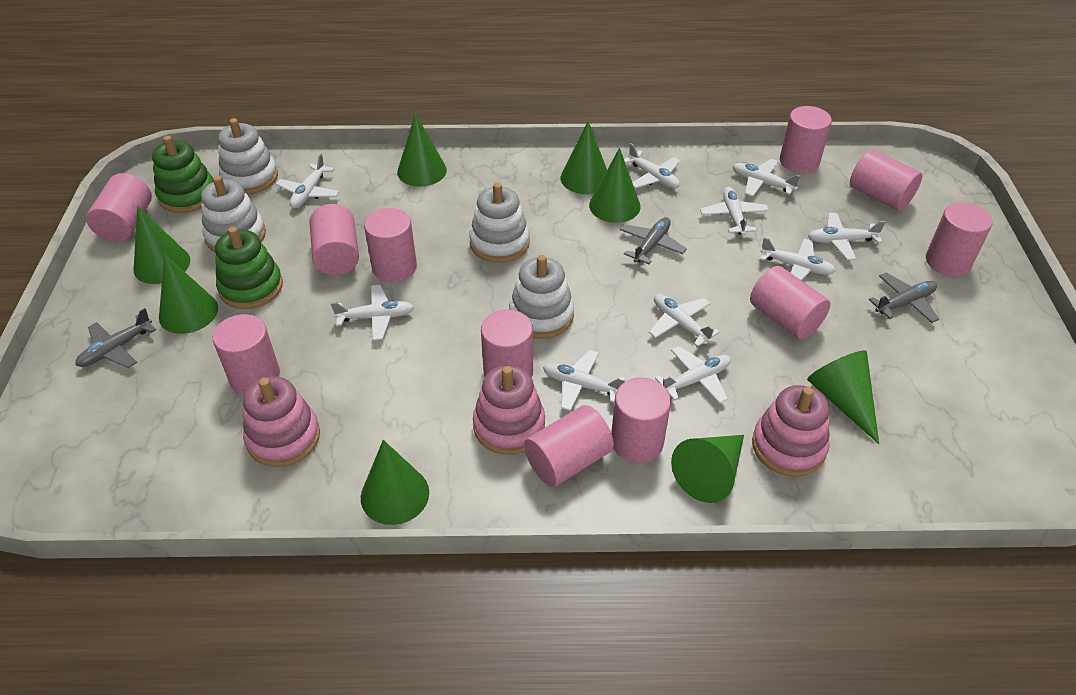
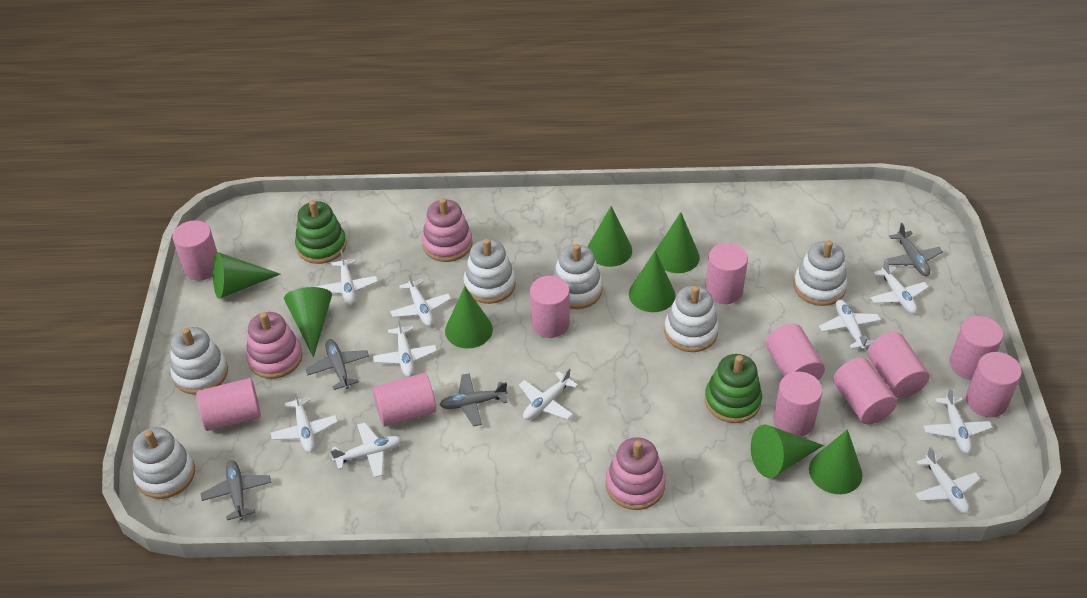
grey plane: [75,308,156,368] [620,217,687,264] [869,273,939,323] = 3 -> [200,460,271,520] [305,339,369,390] [439,373,508,426] [887,223,943,276] = 4
white stacking toy: [201,176,266,252] [218,118,278,195] [469,183,530,263] [509,255,574,339] = 4 -> [133,427,195,499] [170,327,228,395] [463,239,516,304] [553,244,603,309] [664,286,719,352] [793,240,847,306] = 6

